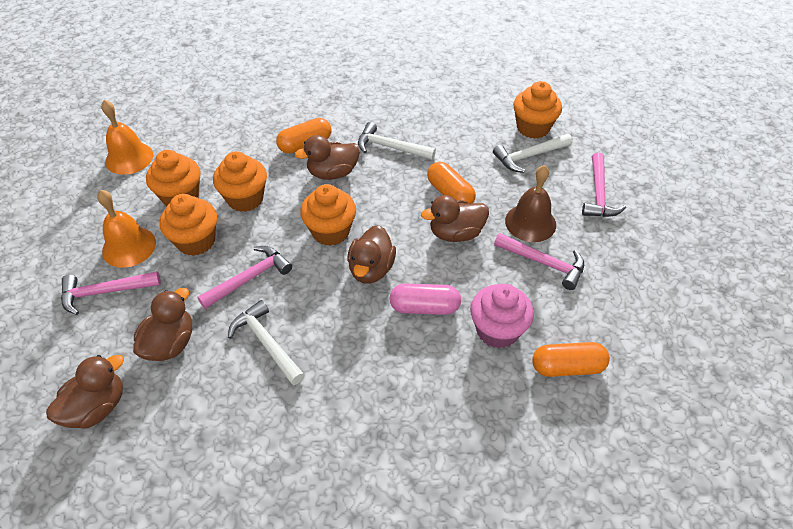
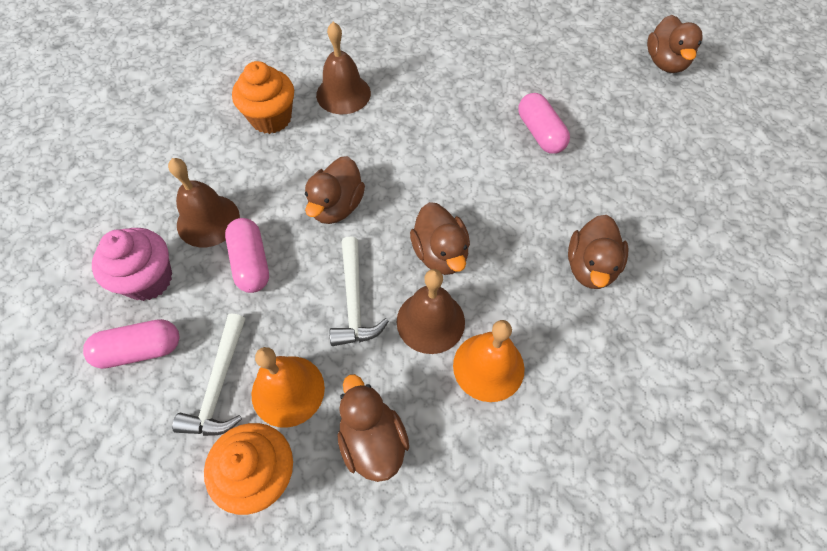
brown bell: [505,165,556,242] = 1 -> [168,158,240,247] [316,22,371,114] [397,269,465,354] = 3
orange capsule: [276,118,331,154] [427,162,476,203] [532,342,610,377] = 3 -> none = 0
orange cupcake: [146,150,201,206] [159,194,217,256] [213,151,267,212] [300,184,356,246] [513,81,562,139] = 5 -> [204,423,293,515] [232,61,294,134] = 2
pink capsule: [390,283,461,315] = 1 -> [83,319,179,369] [225,218,269,293] [518,93,570,154] = 3
pink hammer: [61,271,161,315] [198,246,292,309] [494,233,584,290] [582,152,626,217] = 4 -> none = 0
white hammer: [228,300,305,385] [358,122,436,160] [493,134,573,173] = 3 -> [172,313,245,436] [330,236,389,346] = 2

